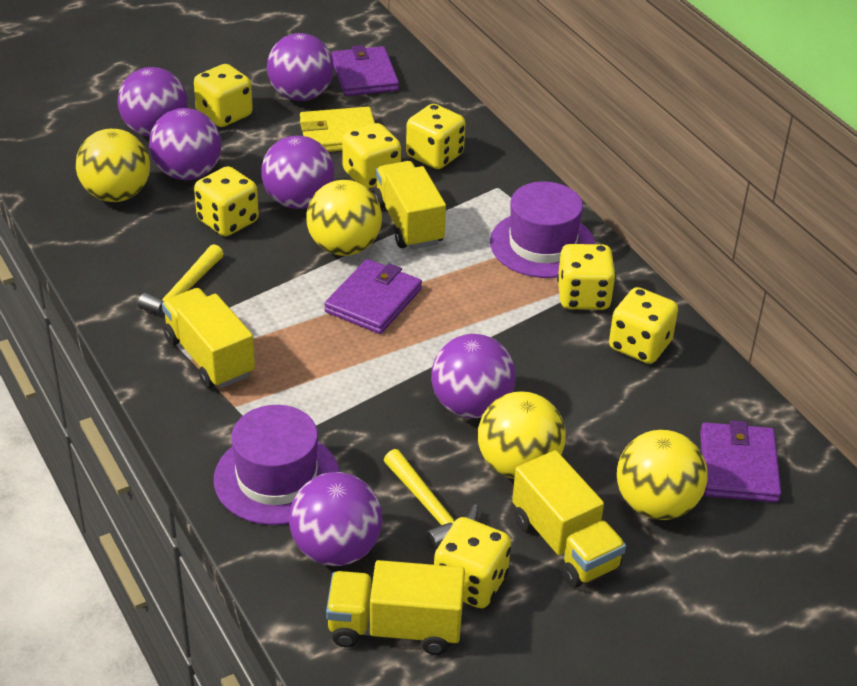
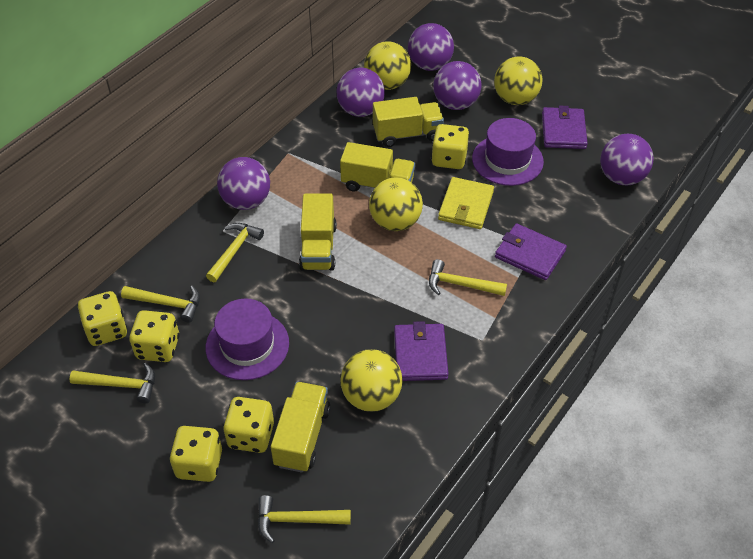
purple ball: [117,67,188,137] [149,108,221,180] [261,136,334,209] [267,33,334,101] [289,472,383,566] [431,334,516,418] = 6 -> [217,157,270,210] [337,68,385,117] [408,23,454,71] [433,61,481,110] [600,134,654,185] = 5
yellow dice: [194,64,253,127] [194,166,259,236] [342,123,401,189] [406,104,465,169] [434,517,511,608] [557,244,616,310] [609,287,678,364] = 7 -> [78,291,127,346] [129,310,180,362] [169,426,222,482] [223,397,274,453] [431,124,469,169] = 5
yellow hammer: [138,244,224,316] [384,449,478,549] = 2 -> [69,363,155,403] [121,286,200,323] [206,223,264,282] [258,495,351,543] [429,259,507,296] = 5

